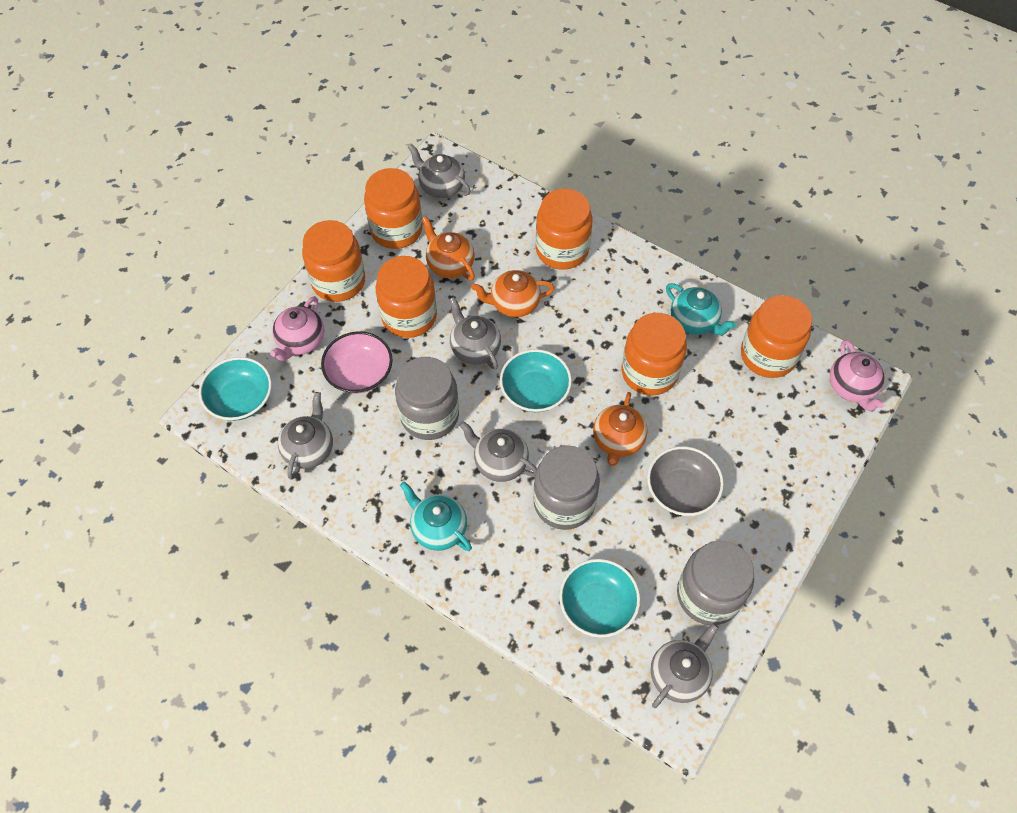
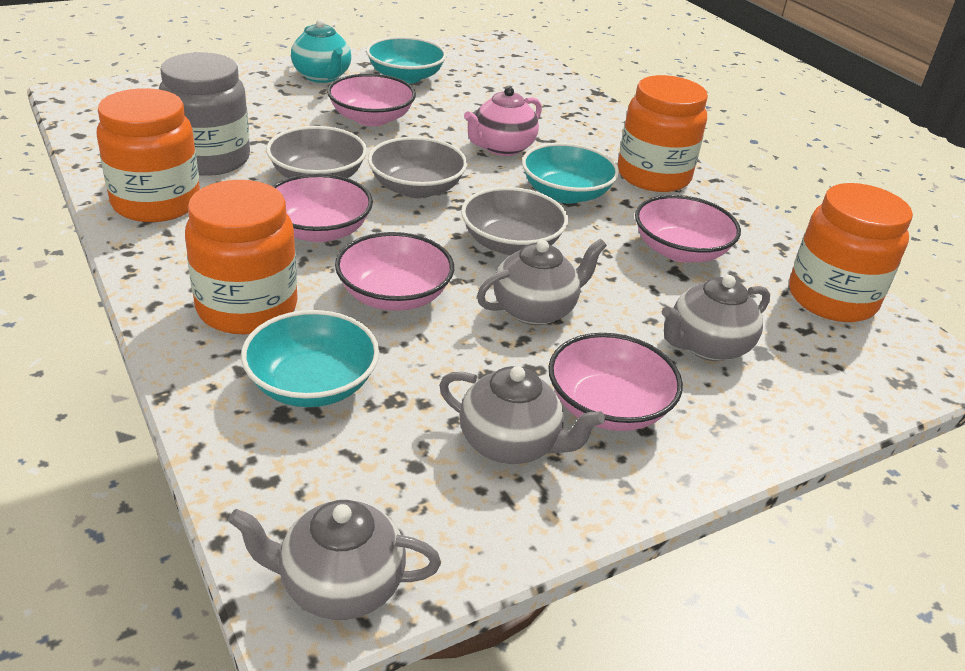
grey bowl: [647,446,724,516] = 1 -> [266,126,367,178] [368,137,467,198] [461,187,568,255] = 3
grey jar: [395,357,459,440] [533,445,600,530] [677,541,754,625] = 3 -> [159,52,250,176] = 1
grey teapot: [278,392,333,480] [408,144,471,198] [449,297,501,370] [459,421,537,482] [651,623,719,708] = 5 -> [228,500,441,620] [439,366,605,464] [477,239,607,325] [661,275,770,361] = 4
orange jar: [302,220,365,302] [364,168,423,249] [376,256,437,338] [535,189,592,270] [622,313,687,396] [741,295,812,378] = 6 -> [97,88,200,222] [185,180,298,334] [618,75,708,192] [789,183,913,322] = 4
orange teapot: [422,216,475,280] [471,270,555,317] [593,392,648,466] = 3 -> none = 0
pink bowl: [321,331,393,393] = 1 -> [272,174,373,242] [327,74,416,126] [335,232,454,311] [548,333,683,431] [635,195,741,263] = 5
pink teapot: [270,296,324,361] [830,340,885,411] = 2 -> [464,87,542,156] = 1
turquoise teapot: [400,481,472,551] [666,283,736,335] = 2 -> [291,19,351,83] = 1

